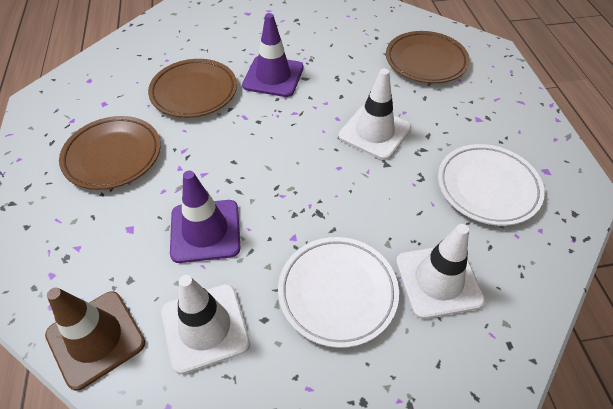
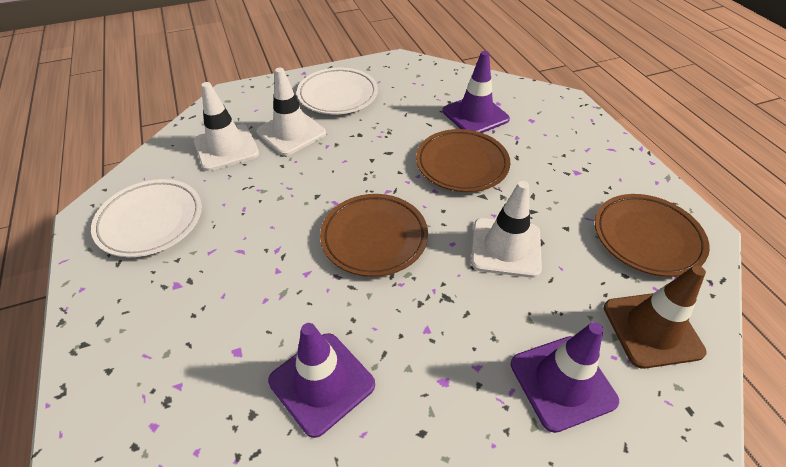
purple traffic cone: [170,171,241,263] [242,13,303,97] = 2 -> [268,323,375,438] [443,51,510,133] [511,322,619,433] = 3

